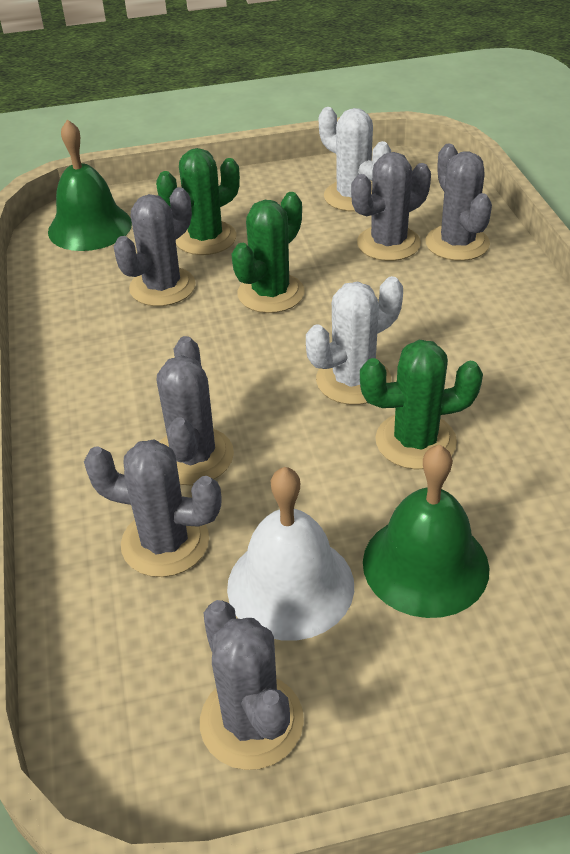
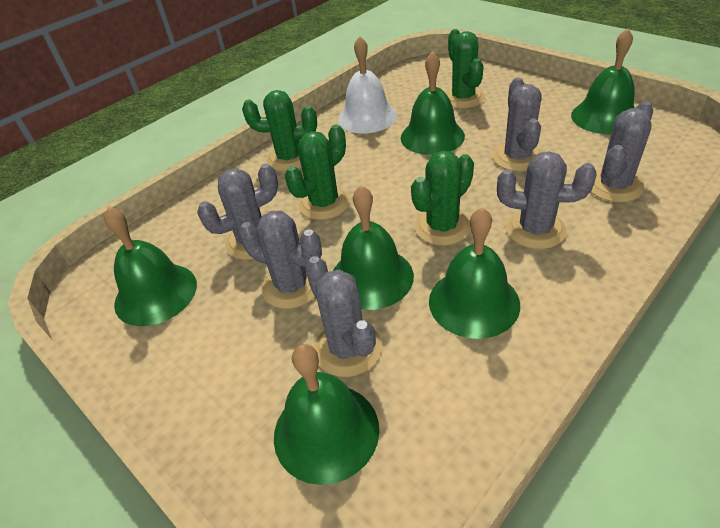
green bell: [48,119,132,251] [363,445,490,618] = 2 -> [104,207,197,326] [274,344,379,485] [333,185,414,310] [401,51,465,155] [429,207,520,339] [571,28,635,134] = 6
green cactus: [156,148,240,255] [231,192,305,313] [360,340,483,470] = 3 -> [242,90,317,171] [285,124,350,220] [411,151,474,245] [445,29,485,108] = 4
white cactus: [306,276,403,405] [319,107,391,212] = 2 -> none = 0

